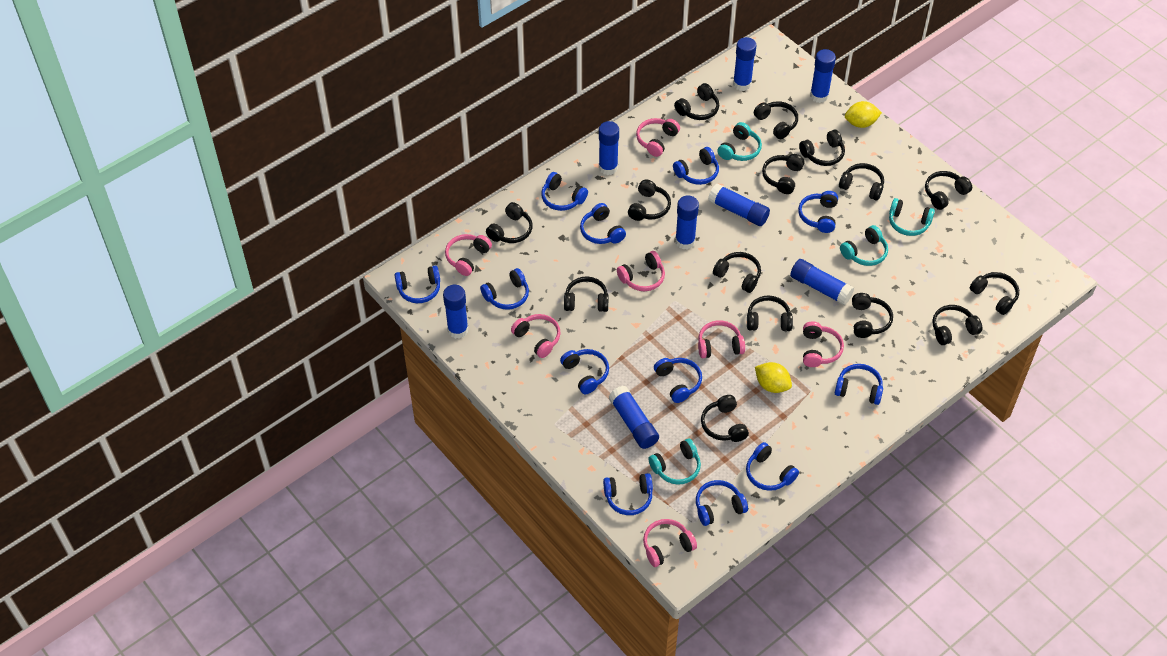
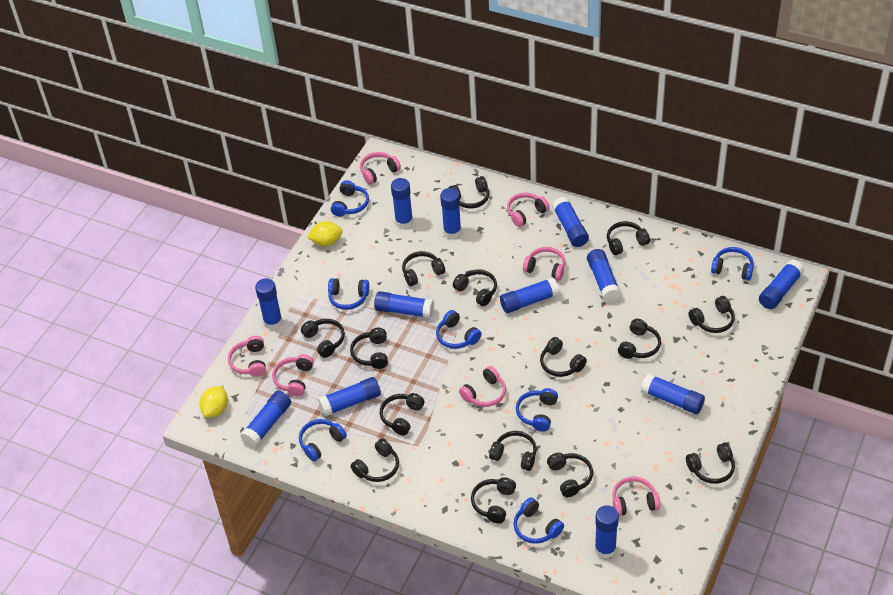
blue glue stick: [443,285,468,339] [599,121,619,175] [609,386,659,449] [675,195,699,249] [708,183,770,226] [733,37,757,91] [790,259,854,305] [810,49,836,103] = 8 -> [240,391,291,447] [255,278,283,330] [318,377,381,417] [374,291,434,318] [391,178,413,229] [440,188,461,239] [500,278,559,313] [553,197,589,247] [587,249,621,303] [595,505,619,559] [641,374,705,414] [759,260,804,309] = 12
blue headphones: [395,266,440,303] [480,268,529,310] [541,172,588,211] [560,349,609,394] [580,203,626,244] [603,473,653,515] [654,358,702,403] [673,147,719,185] [696,480,748,526] [746,442,799,491] [798,191,838,233] [835,364,883,405] = 12 -> [299,419,347,462] [328,278,369,310] [331,180,369,217] [436,310,482,349] [513,498,564,544] [516,388,558,432] [711,247,754,281] = 7
turquoise headphones: [648,439,701,485] [717,122,762,161] [840,225,888,266] [889,198,935,236] = 4 -> none = 0

